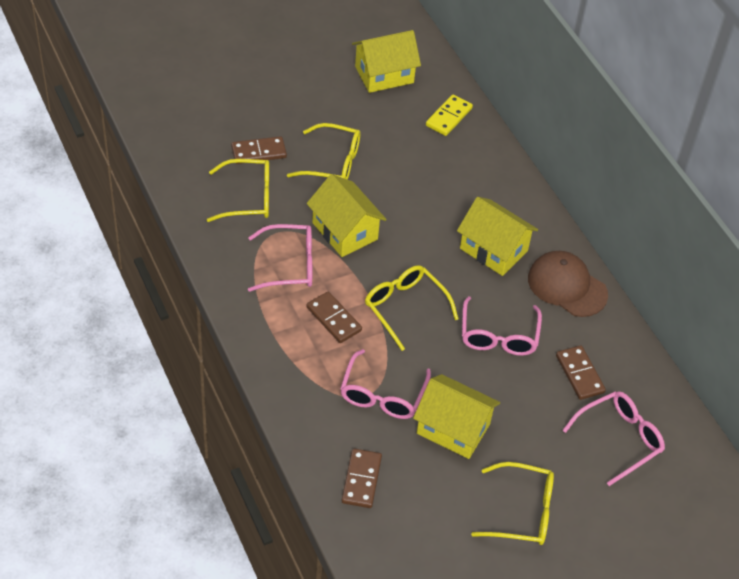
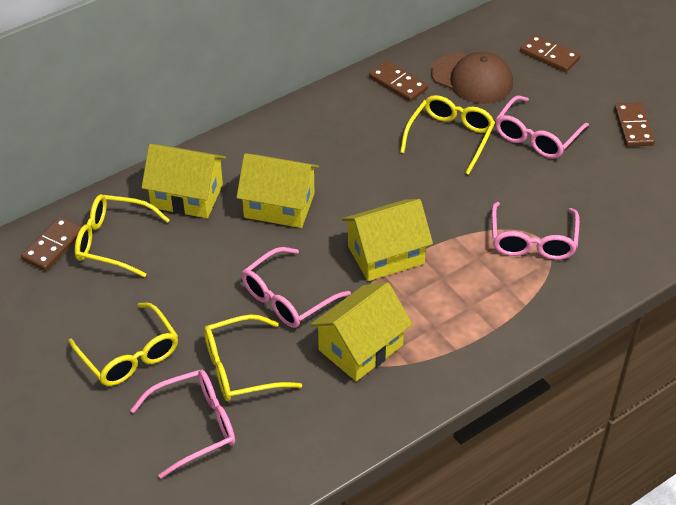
yellow domino: [426,94,473,136] = 1 -> none = 0

